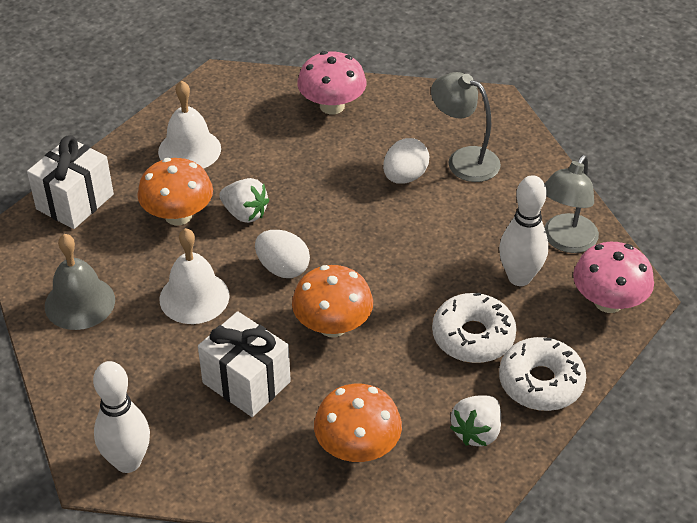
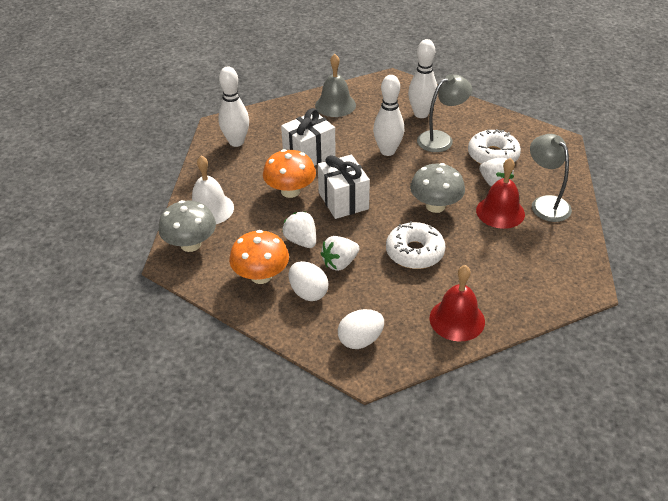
grey mushroom: none = 0 -> [158,200,216,252] [410,163,465,213] = 2
orange mushroom: [137,158,213,225] [292,265,373,337] [314,384,402,462] = 3 -> [229,230,289,284] [263,149,316,198] = 2
pink mushroom: [297,51,366,114] [573,242,654,313] = 2 -> none = 0
red bell: none = 0 -> [429,265,485,342] [476,158,525,229] = 2
white bell: [158,81,221,169] [159,228,230,324] = 2 -> [192,156,234,224] = 1
white bowling pin: [93,361,150,473] [499,175,549,286] = 2 -> [218,66,249,147] [373,75,404,156] [408,39,438,118] = 3
white strawberry: [219,178,269,223] [450,395,501,447] = 2 -> [282,212,316,248] [321,236,360,271] [479,158,514,187] = 3

